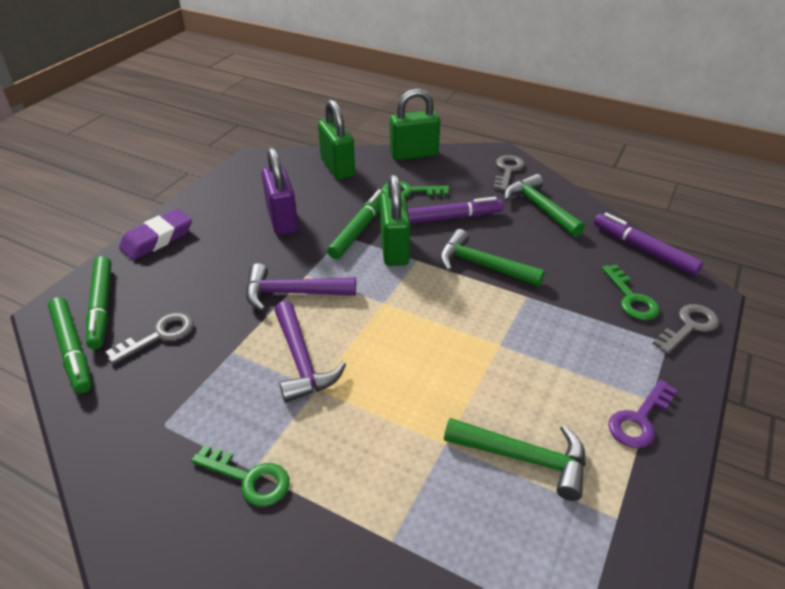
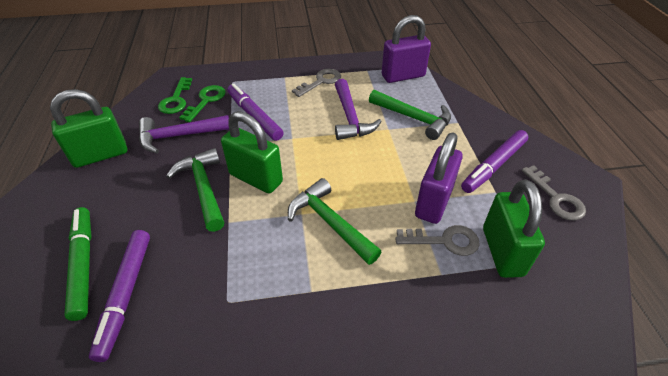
green key: [191,445,290,506] [382,181,449,197] [602,264,660,320] = 3 -> [158,77,192,114] [179,85,225,122] = 2
green marker: [48,297,92,393] [86,256,111,349] [327,189,387,259] = 3 -> [64,207,92,321] = 1
purple eraser: [119,209,192,260] = 1 -> none = 0
purple key: [608,380,677,448] = 1 -> none = 0
purple marker: [408,197,503,224] [594,213,703,276] = 2 -> [89,230,150,362] [227,84,284,141] [461,130,528,193] = 3
purple padlock: [261,148,298,236] = 1 -> [382,15,431,83] [415,132,463,224] = 2

